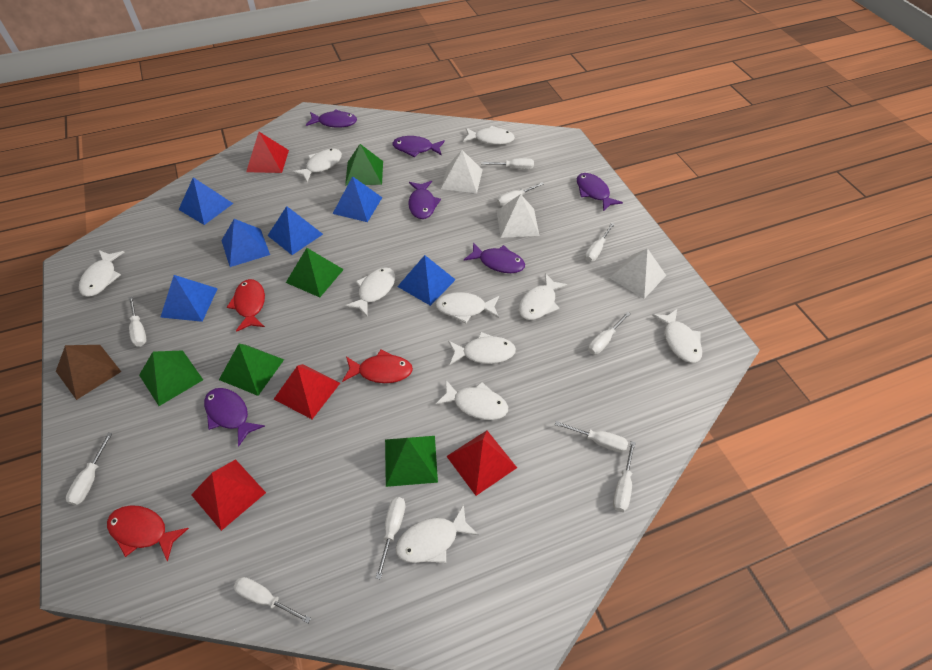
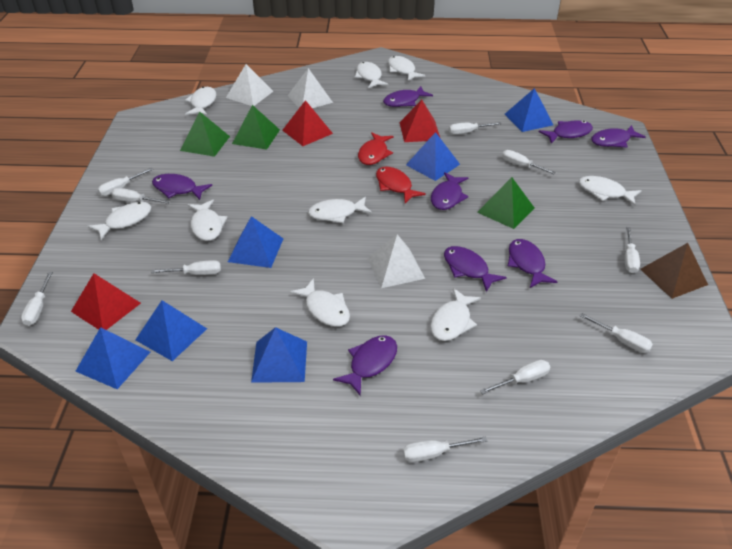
green pyramid: [139,350,203,406] [219,344,284,396] [286,248,344,297] [345,144,383,186] [385,436,438,487] = 5 -> [180,111,230,157] [232,105,280,150] [477,177,534,229] = 3
purple fish: [204,388,265,447] [306,109,357,128] [392,136,445,157] [408,181,441,219] [464,242,525,273] [577,173,623,212] = 6 -> [152,174,212,200] [333,335,397,396] [383,86,433,107] [431,172,469,210] [444,246,507,292] [508,239,557,288] [539,120,593,144] [591,125,646,147] = 8
red fish: [107,505,189,561] [227,279,265,332] [342,350,413,383] = 3 -> [358,132,394,165] [376,166,426,203] = 2
red pyramid: [191,459,266,531] [246,132,289,173] [274,364,340,419] [446,430,517,496] = 4 -> [71,273,141,330] [282,100,333,146] [399,100,440,142] = 3
white fish: [79,250,125,297] [292,149,342,182] [345,267,395,316] [396,505,479,563] [435,380,508,420] [436,292,499,323] [448,332,516,365] [463,125,515,145] [519,273,568,320] [652,309,702,363] = 10 -> [87,202,151,240] [185,87,216,116] [188,200,227,241] [290,278,350,327] [308,197,372,223] [355,62,388,88] [388,56,425,81] [430,288,481,341] [579,176,642,206] = 9

